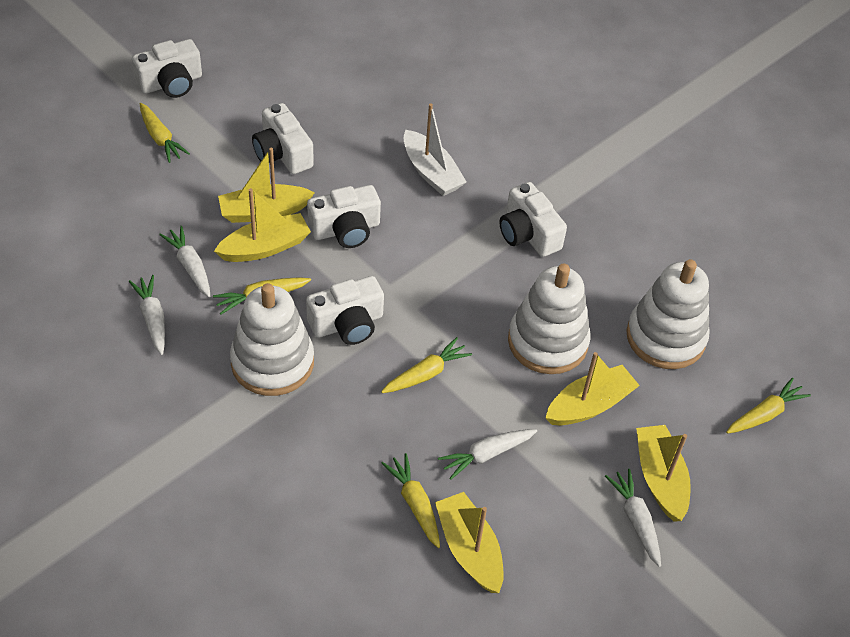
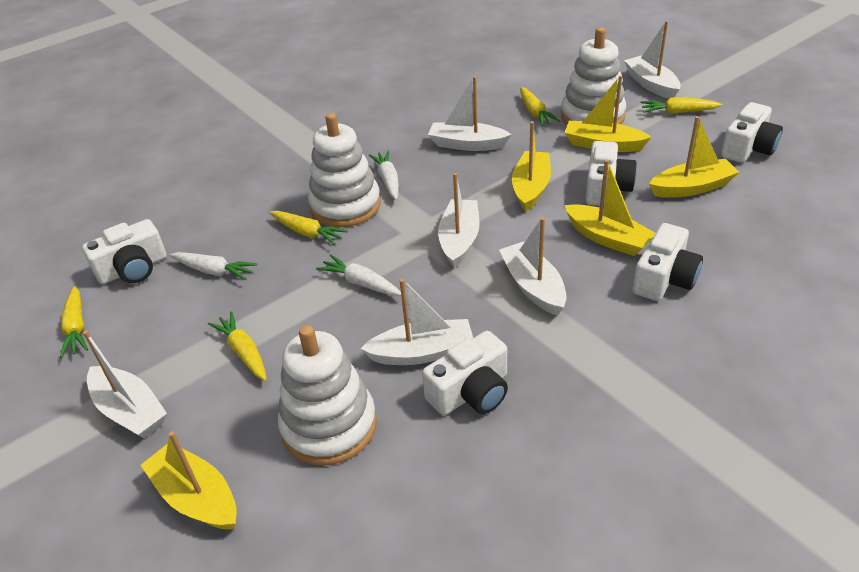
white boat: [404,103,466,196] = 1 -> [83,330,167,438] [360,279,473,365] [428,76,512,151] [438,173,480,268] [499,217,567,315] [624,21,681,99] = 6
white carrot: [129,275,165,355] [159,226,210,297] [438,429,537,480] [605,469,661,567] = 4 -> [170,252,257,280] [316,255,401,296] [369,151,399,200] = 3

